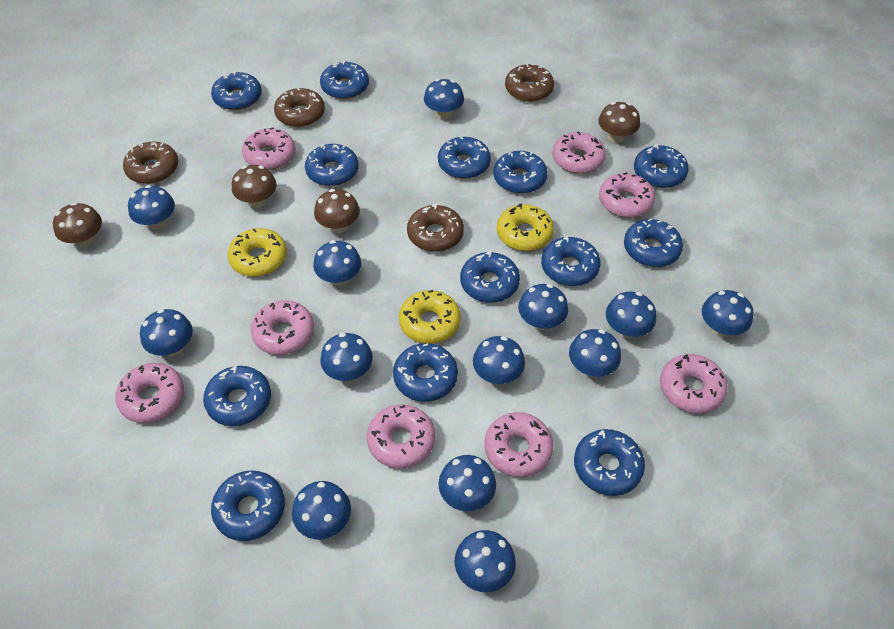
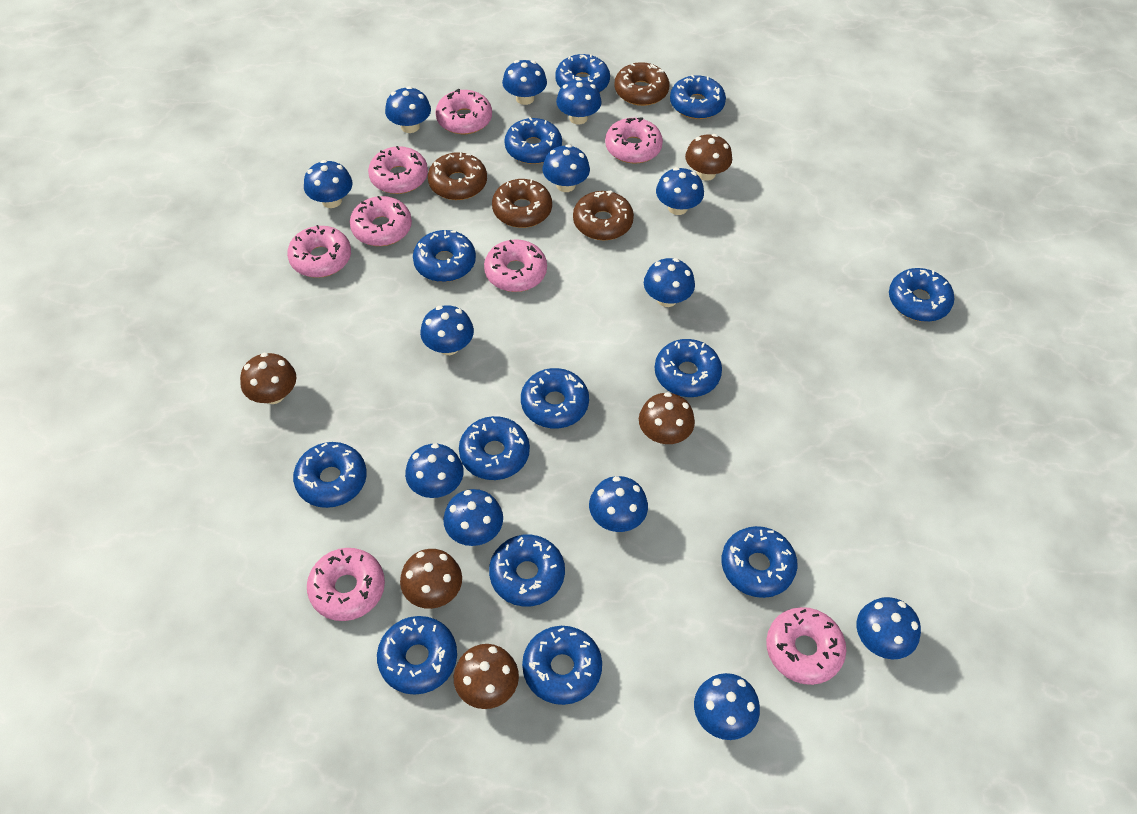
brown mushroom: [53,202,102,247] [232,165,276,208] [314,189,360,233] [598,102,640,143] = 4 -> [240,353,296,404] [400,549,462,609] [454,644,519,709] [639,392,695,444] [685,134,732,181] = 5
yellow donut: [228,228,287,277] [399,290,461,344] [497,204,554,251] = 3 -> none = 0

